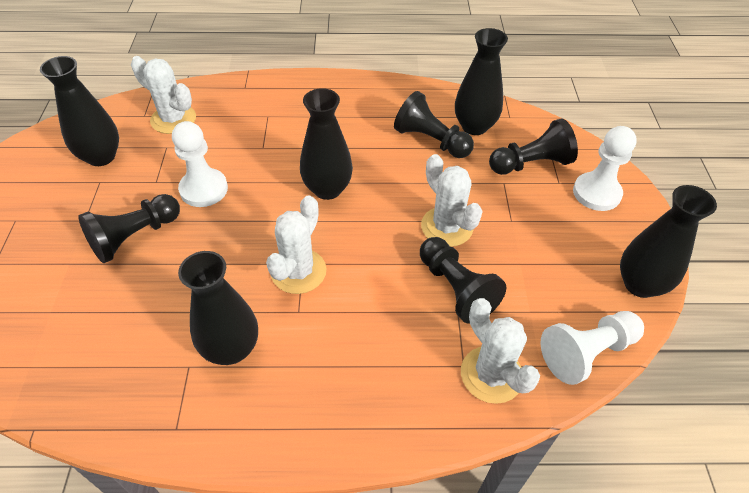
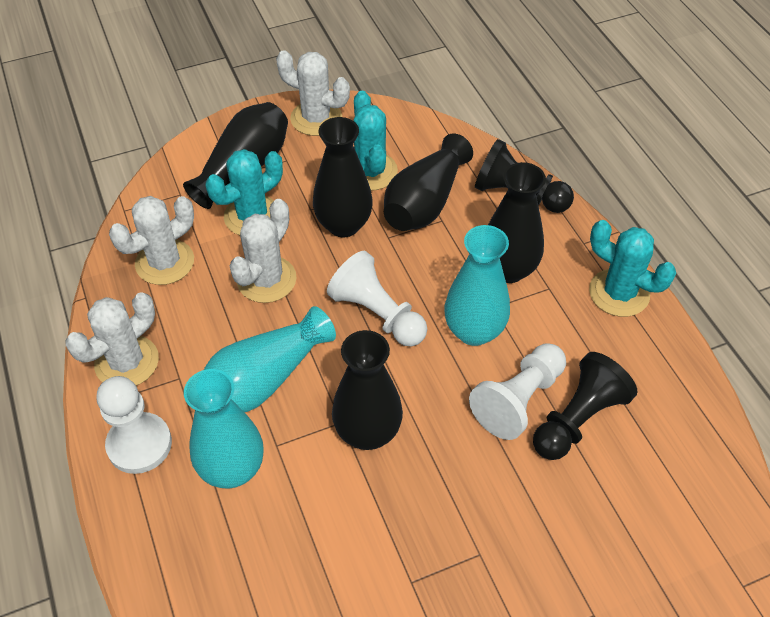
black pawn: [78,194,180,263] [394,91,474,158] [420,237,506,324] [489,119,578,175] = 4 -> [475,139,574,213] [533,352,638,460] = 2
turquoise cactus: none = 0 -> [206,149,283,235] [354,91,398,191] [589,220,676,317] = 3
turquoise vase: none = 0 -> [184,369,264,489] [204,306,336,412] [444,225,510,346] = 3

